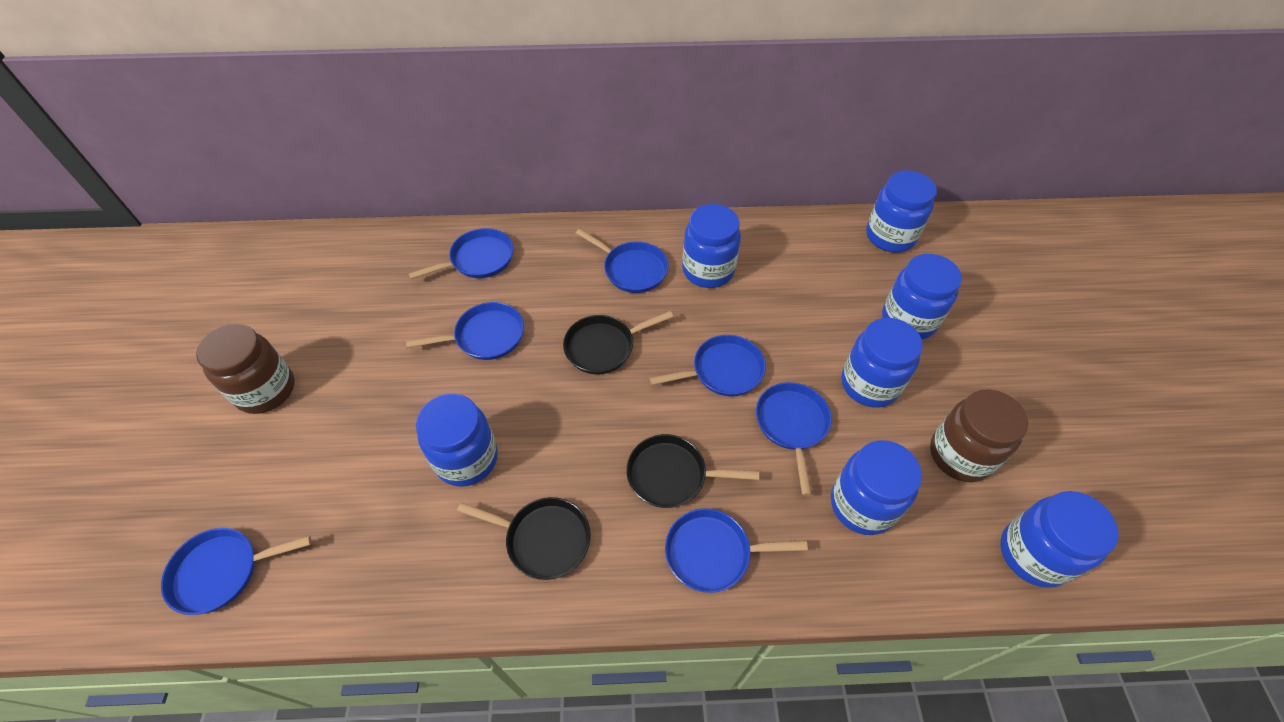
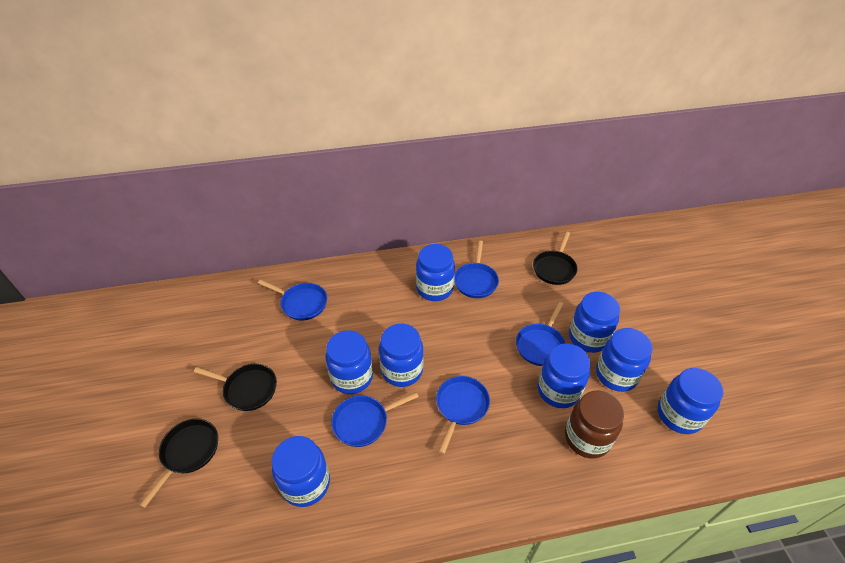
blue jar: [416,393,498,487] [682,204,741,288] [831,440,922,535] [841,318,923,408] [866,171,937,253] [882,254,962,340] [1001,491,1119,588] = 7 -> [272,436,330,507] [326,330,373,394] [379,324,424,387] [416,244,455,301] [538,344,590,408] [569,292,620,353] [596,328,653,392] [658,368,723,434] = 8
blue pan: [161,528,311,615] [406,302,524,360] [409,228,513,279] [576,229,669,293] [649,335,766,396] [665,508,808,593] [756,382,832,496] = 7 -> [258,280,327,320] [331,392,419,447] [436,376,490,454] [454,241,499,298] [516,302,566,366] = 5
brown jar: [196,324,295,414] [930,389,1028,482] = 2 -> [565,391,624,459] = 1

